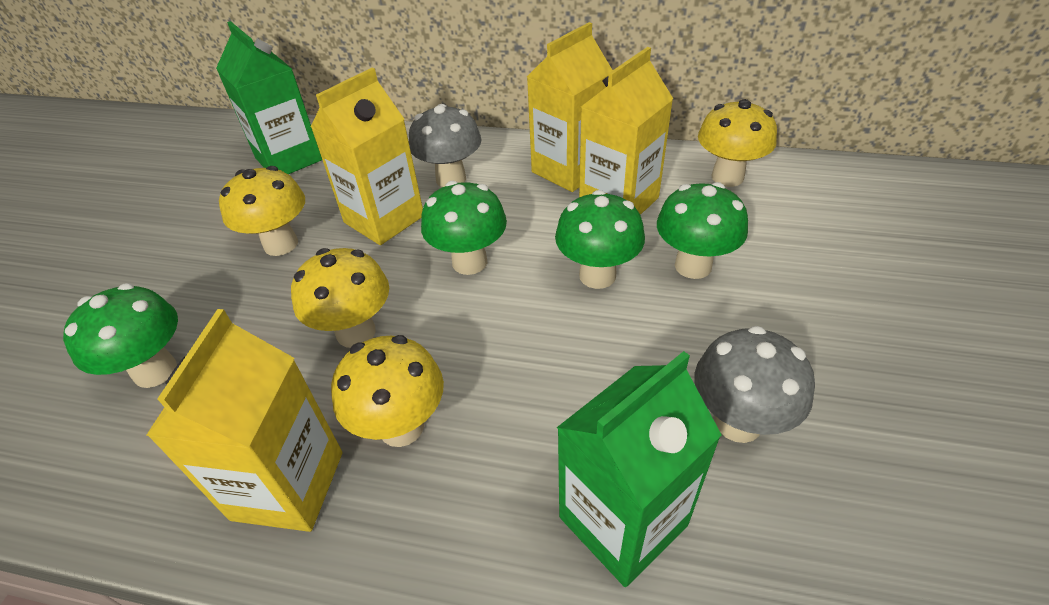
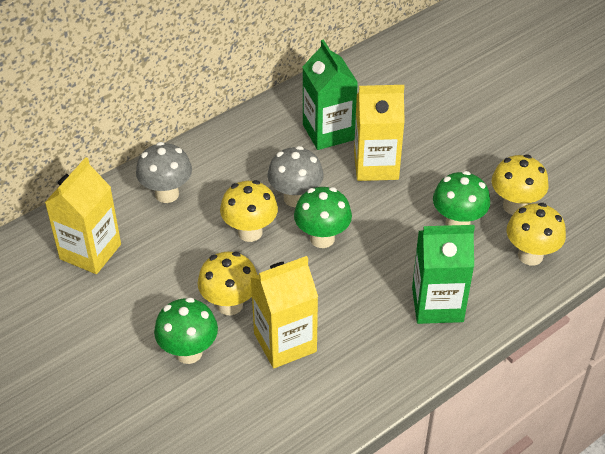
green mushroom: [63,283,178,388] [421,181,507,275] [555,190,645,289] [657,182,748,279] = 4 -> [154,297,218,364] [294,187,352,248] [433,171,490,226] = 3
yellow carton: [146,309,342,532] [311,68,423,245] [527,22,612,192] [579,47,673,215] = 4 -> [45,157,121,274] [251,256,318,368] [354,85,405,181] = 3

